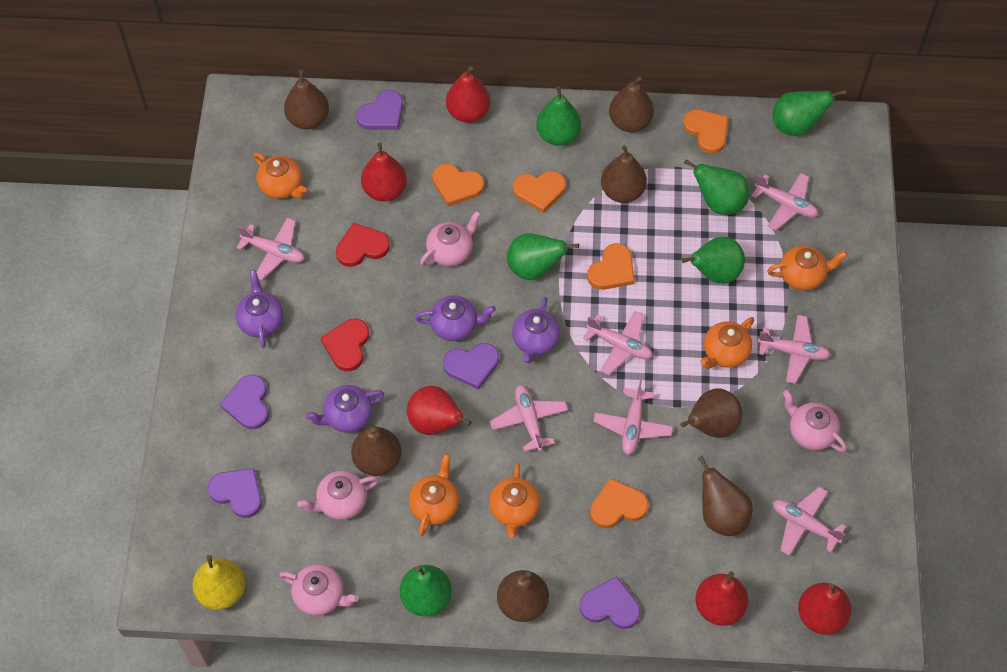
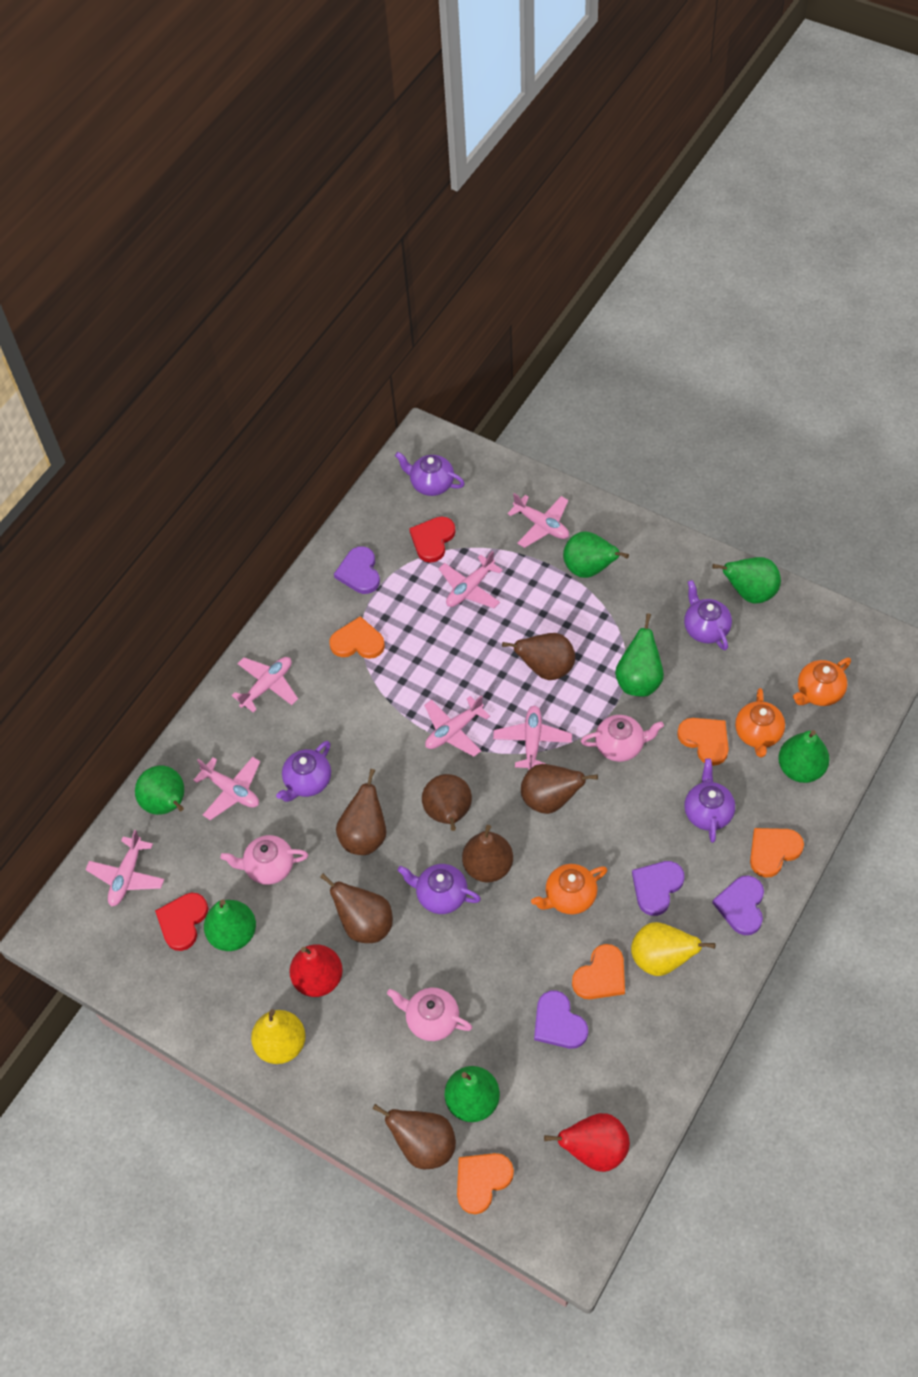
green pear: [400,565,452,616] [507,233,579,280] [536,86,581,146] [681,237,745,284] [684,159,749,215] [772,90,846,136] = 6 -> [135,766,184,815] [204,900,256,951] [445,1066,500,1122] [563,532,629,578] [615,613,664,697] [712,557,781,603] [778,730,830,783] = 7
orange teapot: [253,153,307,199] [409,454,459,536] [489,463,540,538] [700,317,754,369] [767,246,848,290] = 5 -> [531,864,608,914] [735,688,785,757] [793,658,851,706] = 3
pink teapot: [279,564,359,616] [297,471,379,520] [420,211,481,266] [783,390,847,452] = 4 -> [221,835,308,885] [387,988,472,1041] [581,715,664,762] = 3
purple heart: [207,468,262,518] [220,375,269,429] [356,90,403,130] [443,343,499,390] [580,576,640,629] = 5 -> [334,546,380,594] [534,990,588,1049] [632,861,685,916] [712,876,764,935] = 4
purple teapot: [235,270,283,348] [305,385,384,433] [415,295,496,341] [512,297,560,363] = 4 -> [276,741,331,802] [395,452,465,496] [397,864,481,914] [684,580,732,650] [684,759,735,843] = 5
red pear: [361,143,407,202] [407,386,471,435] [446,66,490,123] [696,571,748,626] [798,583,851,635] = 5 -> [289,944,343,997] [544,1113,630,1172] = 2
yellow pear: [192,555,245,610] = 1 -> [251,1009,306,1064] [631,922,716,976] = 2

